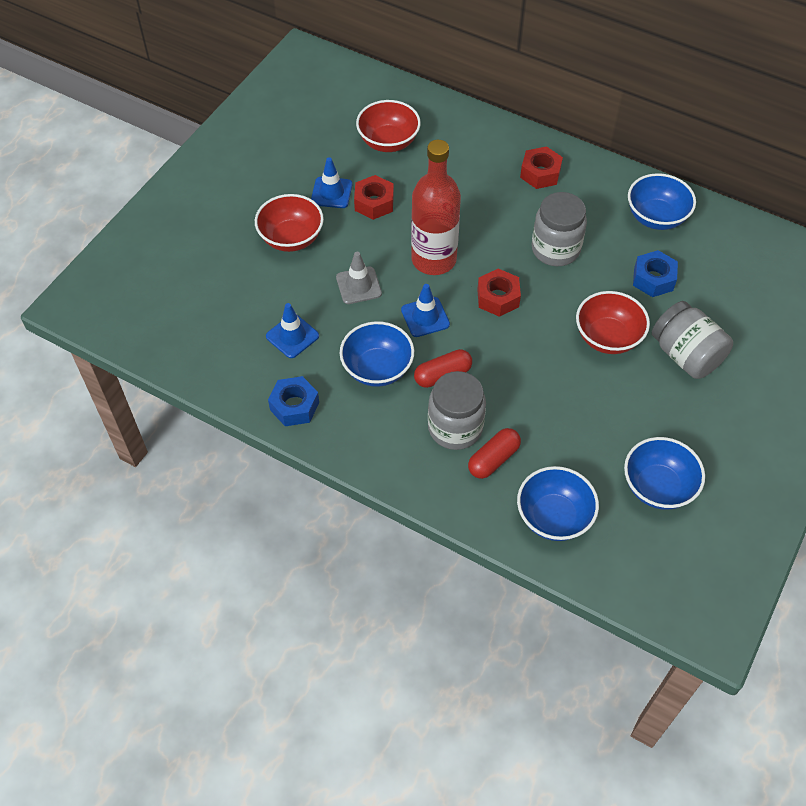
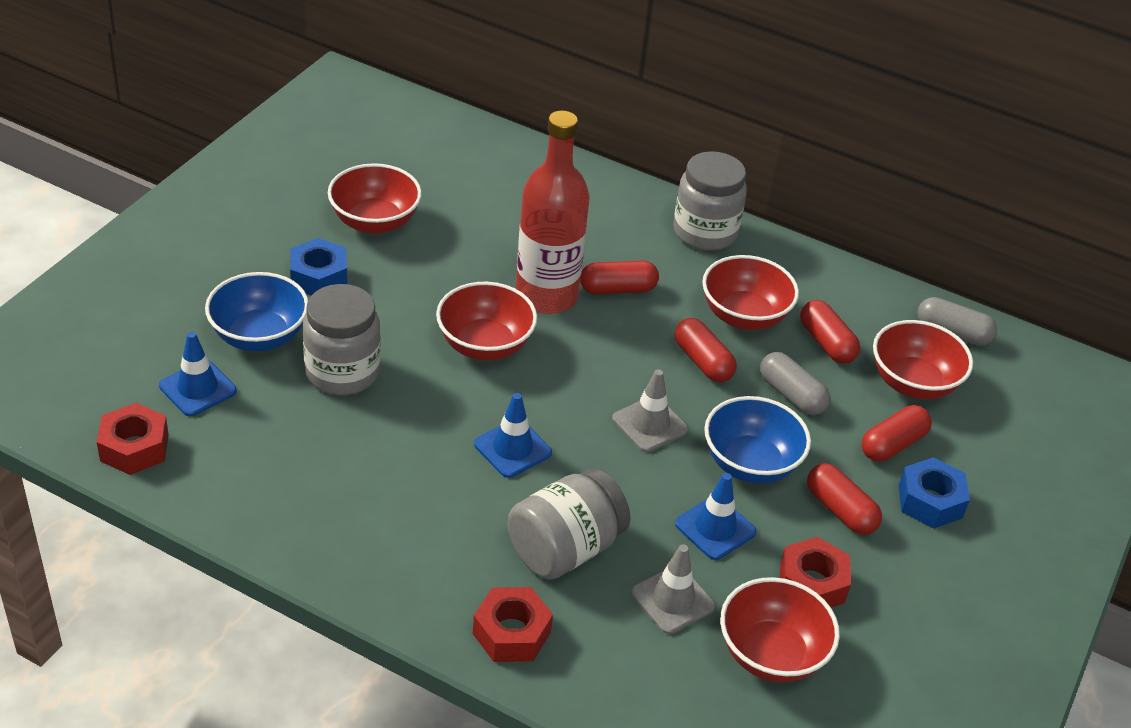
blue bowl: [340,321,414,387] [517,466,599,541] [624,437,705,510] [628,173,696,230] = 4 -> [205,272,308,351] [704,396,811,484] = 2
grey capsule: none = 0 -> [760,352,830,415] [917,297,997,346] = 2
grey traffic cone: [336,252,382,304] = 1 -> [612,369,688,452] [631,545,715,634] = 2
red bowl: [255,194,324,252] [356,100,421,152] [576,291,650,354] = 3 -> [328,163,422,234] [436,282,537,360] [702,255,799,330] [720,577,840,682] [873,320,973,399] = 5
red capsule: [414,349,472,388] [468,428,521,479] = 2 -> [580,260,659,295] [675,318,737,382] [800,300,860,364] [807,463,882,535] [861,405,932,462] = 5

